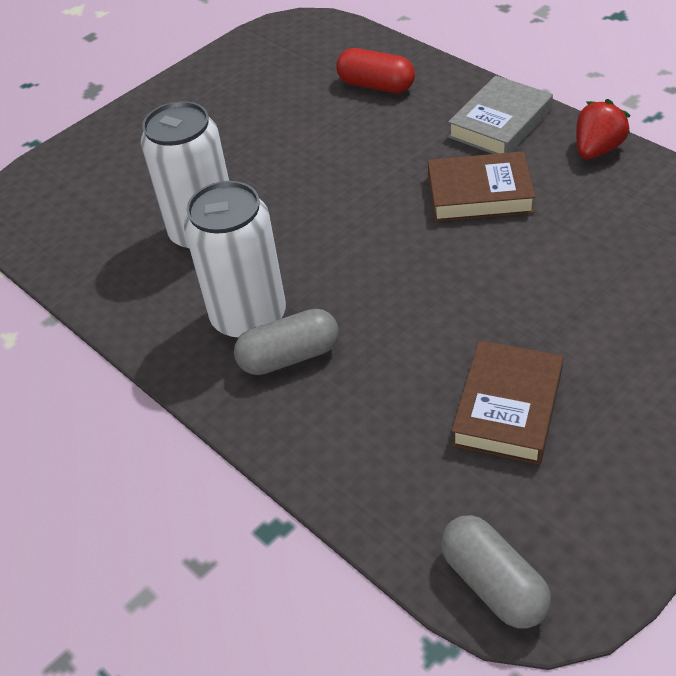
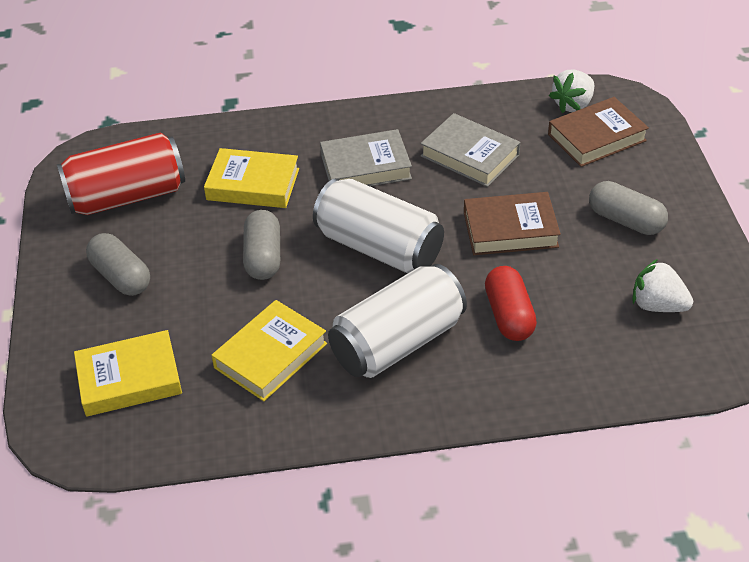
grey book: [448,75,553,154] = 1 -> [320,129,412,186] [421,113,520,187] = 2
grey capsule: [234,309,339,375] [441,515,551,629] = 2 -> [86,233,150,296] [243,210,280,280] [589,181,668,235] = 3
red can: none = 0 -> [57,132,185,215] = 1
red strawberry: [576,99,631,159] = 1 -> none = 0
white strawberry: none = 0 -> [549,69,594,113] [632,259,693,312] = 2
yellow book: none = 0 -> [74,330,182,417] [204,148,299,208] [211,300,327,401] = 3

